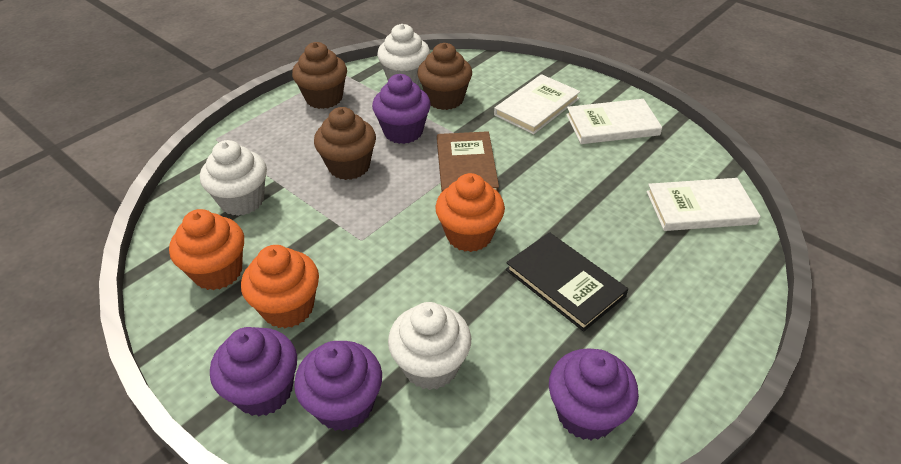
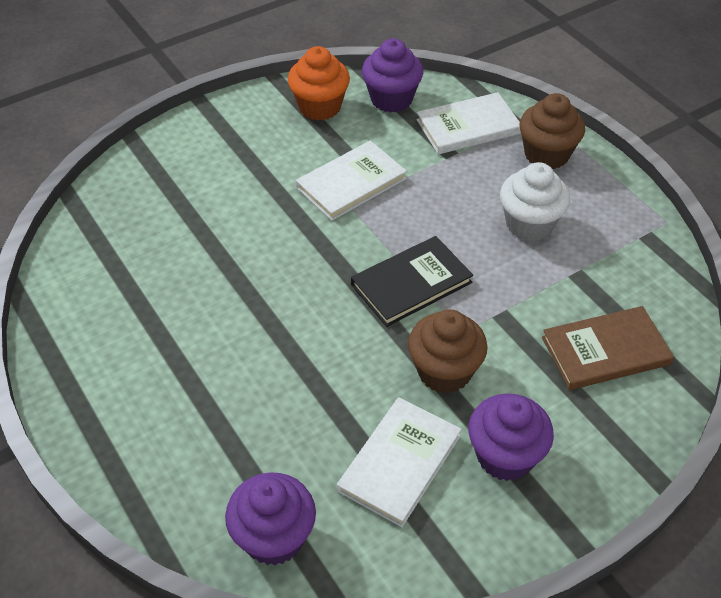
brown cupcake: [292,42,347,109] [314,107,376,180] [417,43,472,110] = 3 -> [408,309,488,393] [520,93,585,169] = 2
orange cupcake: [169,209,244,290] [241,245,319,328] [435,173,505,252] = 3 -> [288,46,350,121] = 1
purple cupcake: [210,327,297,416] [294,341,382,431] [372,74,431,144] [549,348,639,440] = 4 -> [225,472,316,565] [362,39,423,113] [468,394,554,481] = 3
white cupcake: [200,140,267,216] [377,24,430,85] [388,302,471,390] = 3 -> [500,162,570,241] = 1

